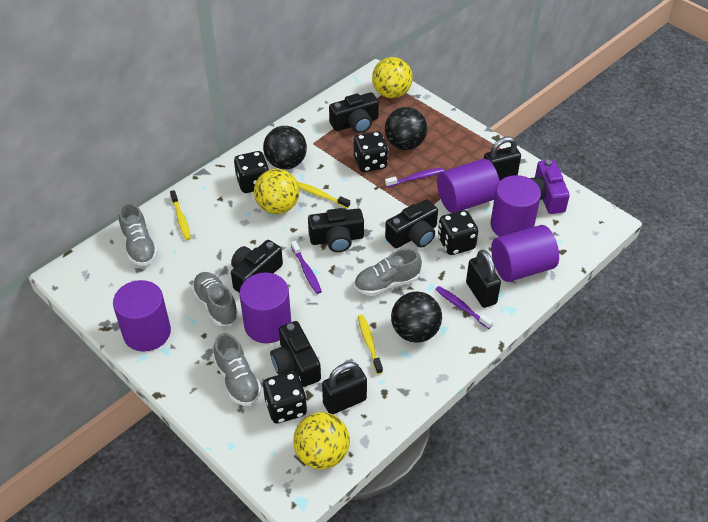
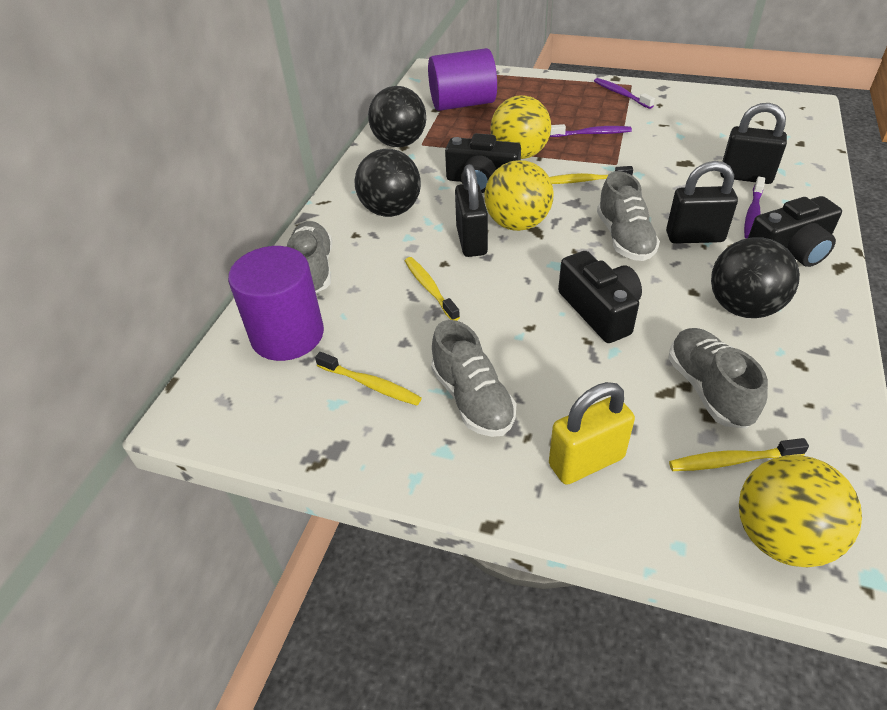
black camera: [231,240,283,293] [270,321,321,387] [308,208,364,252] [329,92,379,133] [385,199,438,248] = 5 -> [445,133,521,193] [558,251,642,343] [748,196,842,267] = 3
black dice: [234,151,269,193] [263,372,307,423] [354,131,388,172] [438,210,478,255] = 4 -> none = 0
purple camera: [530,160,570,214] = 1 -> none = 0
purple cylinder: [113,280,171,352] [240,273,291,343] [437,159,500,213] [491,175,541,237] [491,225,559,282] = 5 -> [228,246,324,361] [428,48,497,111] = 2
yellow padlock: none = 0 -> [549,382,635,485] = 1
yellow toothbrush: [170,190,191,240] [297,182,350,208] [358,315,383,374] = 3 -> [315,352,422,406] [405,257,460,321] [549,166,633,184] [669,438,809,471] = 4

